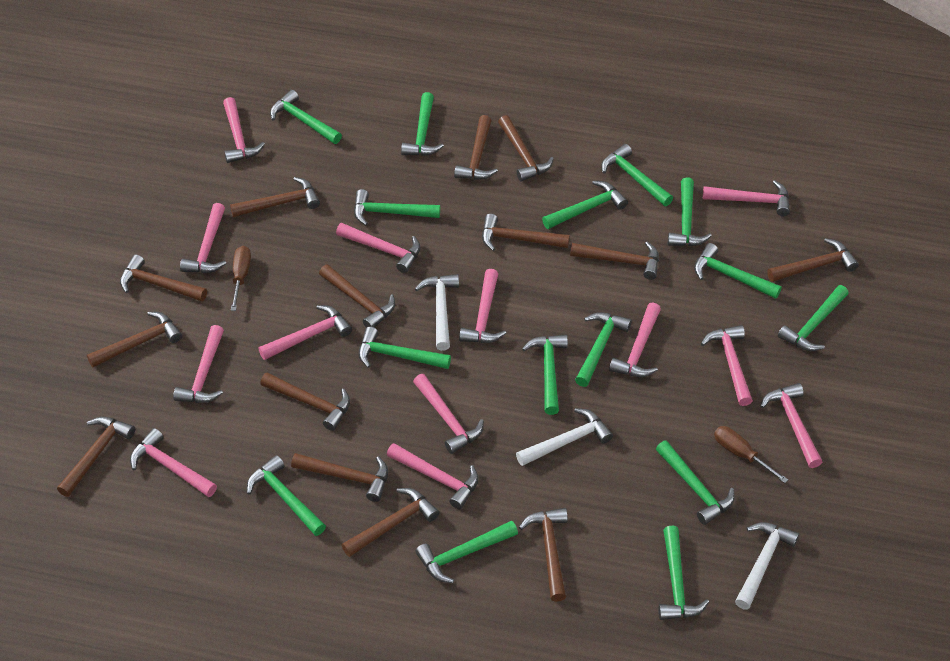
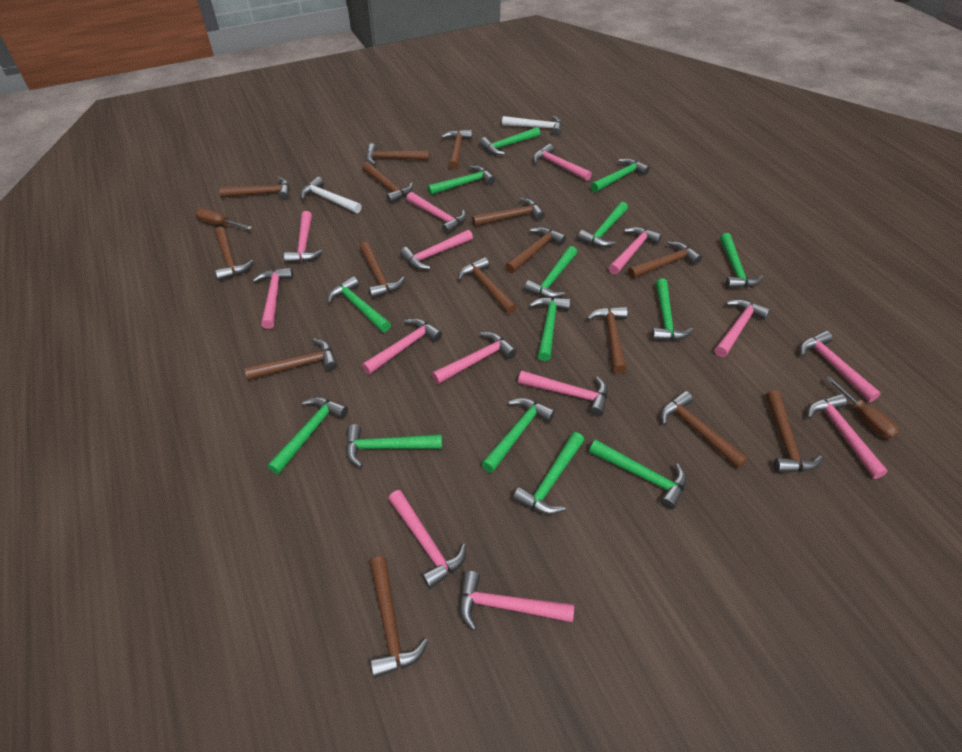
brown hammer: [57,417,135,497] [87,312,182,367] [120,255,207,301] [230,177,320,217] [260,373,350,431] [291,453,388,502] [319,264,395,328] [341,488,439,557] [454,115,498,180] [482,214,570,251] [498,115,554,182] [519,508,568,602] [570,242,659,280] [767,238,859,282] = 14 -> [215,227,253,281] [219,177,290,200] [244,339,337,380] [359,242,405,299] [362,162,413,204] [366,143,429,165] [369,556,428,678] [441,130,472,170] [458,257,517,314] [472,198,545,226] [505,227,566,273] [587,307,628,374] [628,241,702,279] [661,391,748,469] [766,390,823,473] = 15
green hammer: [247,455,326,536] [270,90,342,144] [354,189,440,226] [359,327,451,369] [401,92,444,156] [415,521,518,583] [522,335,568,415] [542,181,628,229] [575,312,632,387] [601,144,673,206] [656,441,735,525] [658,526,709,620] [668,177,712,246] [694,243,782,299] [778,285,849,351] = 15 -> [267,397,348,474] [327,276,391,332] [346,424,442,468] [427,165,495,195] [479,127,540,155] [481,398,555,473] [513,432,584,515] [524,246,577,299] [529,297,570,361] [578,202,628,247] [589,440,686,510] [591,158,650,192] [651,278,693,340] [720,233,764,289] = 14
pink hammer: [130,428,217,497] [173,325,224,403] [180,203,226,273] [223,97,265,163] [258,305,352,360] [336,223,421,273] [387,443,479,509] [413,374,484,454] [459,269,506,343] [609,302,661,377] [701,325,753,406] [703,180,790,216] [760,383,822,468] = 13 -> [253,267,293,329] [284,211,323,264] [362,318,442,375] [388,490,466,589] [400,230,473,270] [406,192,466,234] [432,332,517,384] [459,571,574,631] [518,371,608,416] [533,144,592,181] [609,227,662,275] [715,299,770,357] [800,331,881,402] [807,394,888,479] = 14
white hammer: [415,274,459,351] [516,408,613,466] [735,522,799,610] = 3 -> [300,177,361,213] [502,116,562,136] = 2

